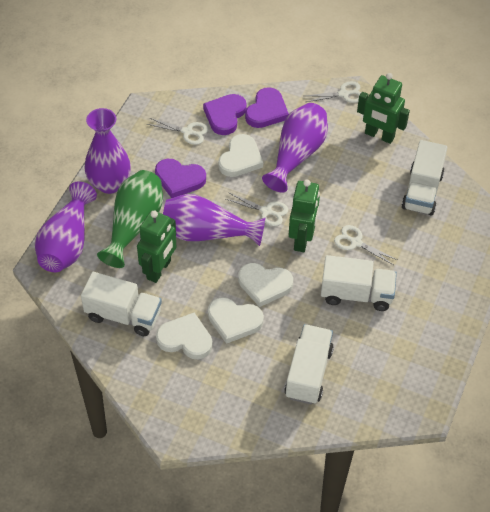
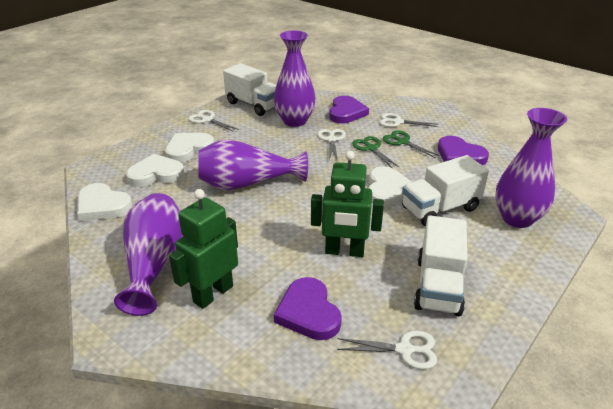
green robot: [137,210,177,283] [289,179,320,252] [357,73,410,144] = 3 -> [169,189,238,309] [311,151,384,257] = 2
green scissors: none = 0 -> [352,136,400,168] [383,130,440,159] = 2
green vase: [97,170,163,268] = 1 -> none = 0
white truck: [81,272,162,336] [284,324,334,404] [321,255,397,311] [401,140,448,216] = 4 -> [223,63,276,116] [402,155,489,226] [414,215,467,316] = 3

